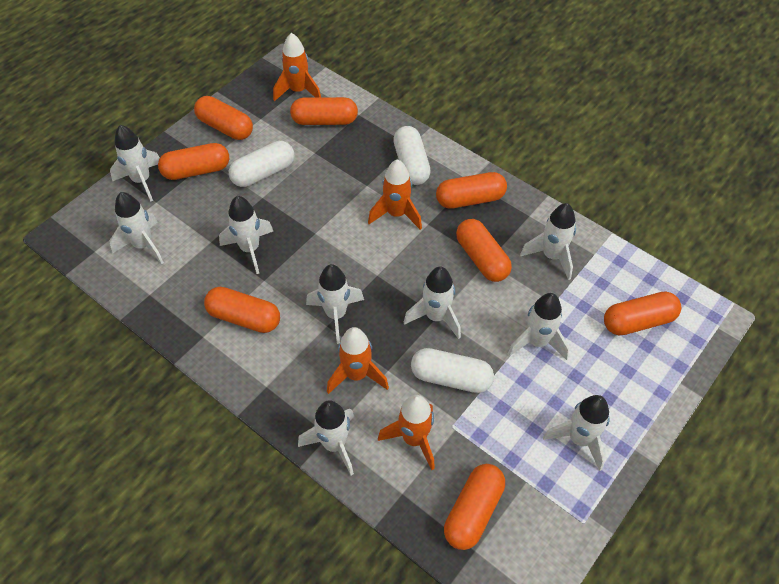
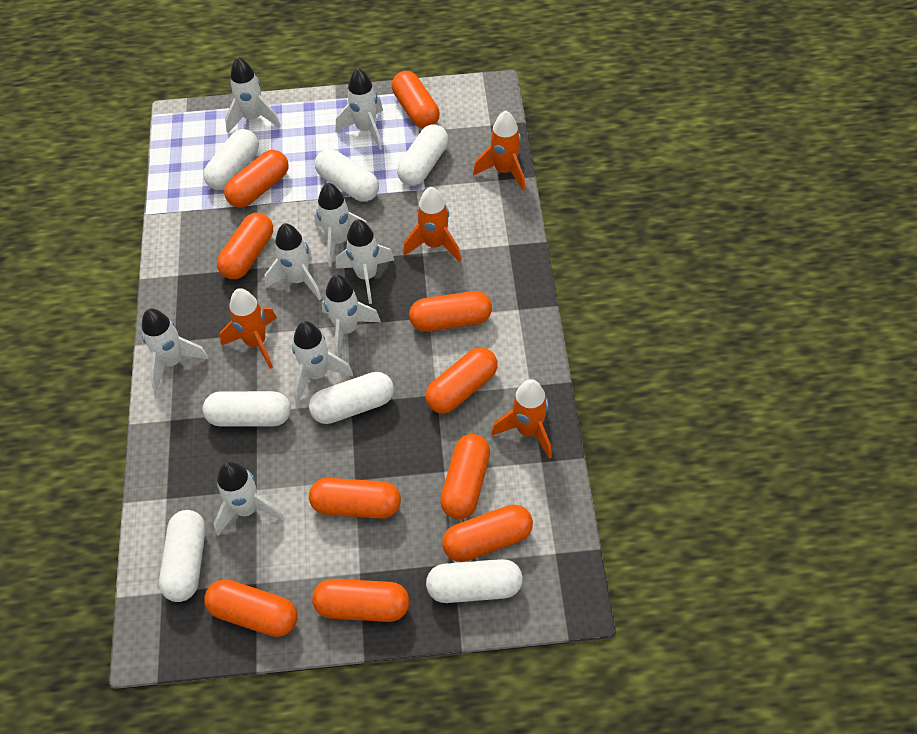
orange capsule: [158,143,229,180] [194,96,253,140] [204,287,280,333] [290,97,358,125] [436,172,507,209] [444,464,505,550] [456,219,512,282] [604,291,681,335] = 8 -> [204,579,297,637] [217,213,273,279] [224,150,288,208] [309,478,401,519] [312,579,409,622] [392,71,440,129] [409,291,492,332] [425,347,497,414] [440,434,490,519] [442,505,533,562] = 10
white capsule: [229,141,294,187] [393,126,431,185] [411,348,494,393] = 3 -> [159,510,206,602] [203,129,259,190] [203,391,291,427] [309,372,394,424] [315,149,379,202] [397,124,448,186] [426,559,523,603] = 7

